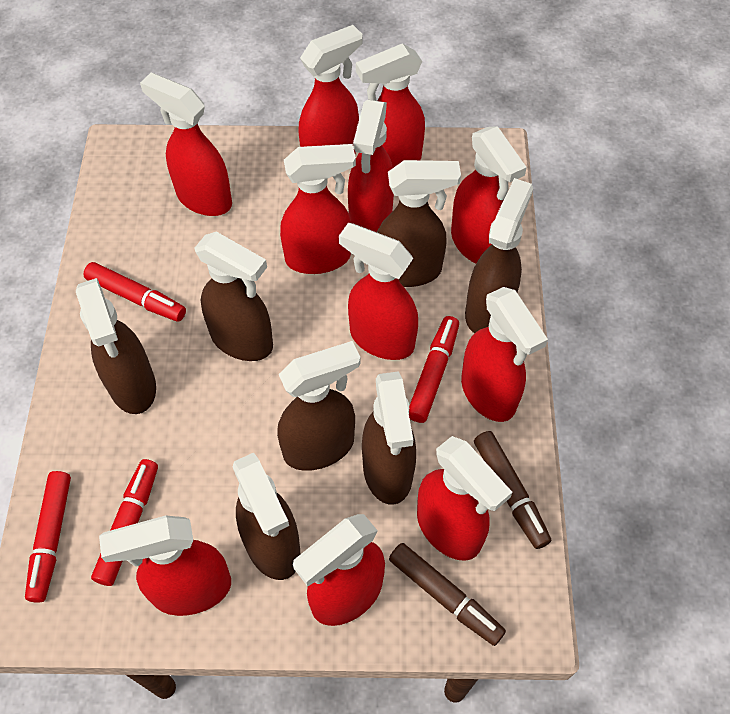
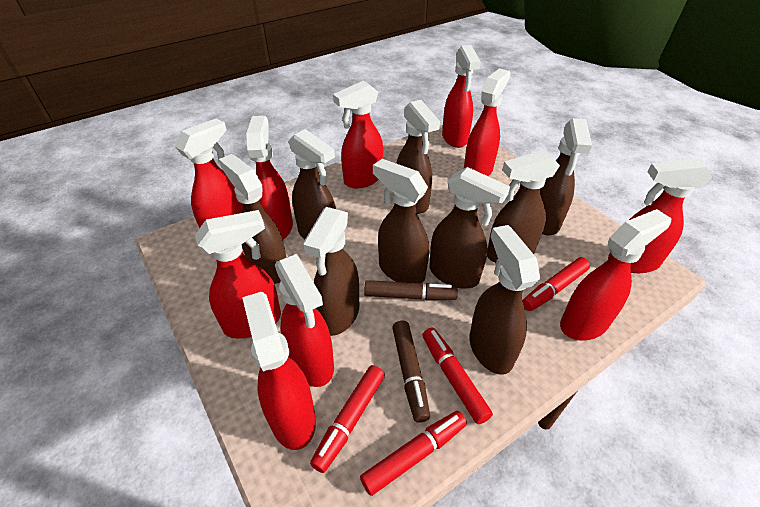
brown spray bottle: [76,278,156,414] [194,231,273,361] [233,452,300,580] [277,341,360,471] [362,371,416,505] [377,160,461,287] [465,178,533,333] = 7 -> [219,154,286,284] [289,129,336,239] [303,207,359,336] [373,159,429,283] [396,100,440,214] [430,167,510,288] [469,225,540,375] [487,149,560,263] [540,118,592,235] = 9
red spray bottle: [99,515,231,616] [140,73,232,216] [280,144,356,274] [293,514,385,626] [298,25,363,153] [339,223,418,360] [348,100,394,232] [356,43,425,168] [417,436,512,561] [451,126,527,263] [461,287,548,422] = 11 -> [175,118,243,228] [195,210,281,339] [242,292,316,450] [246,116,293,240] [275,254,334,387] [333,81,383,189] [442,45,481,148] [464,68,511,176] [560,209,672,341] [608,158,712,273] = 10

